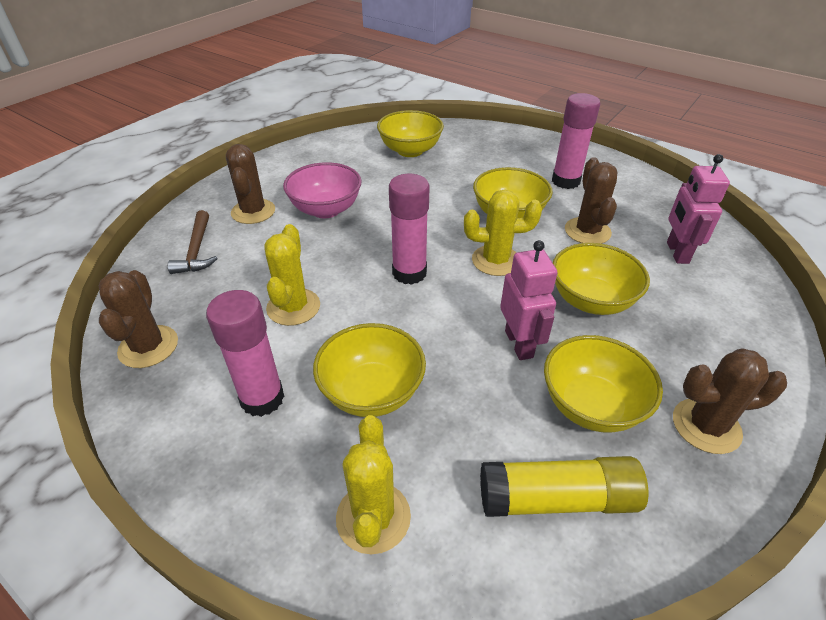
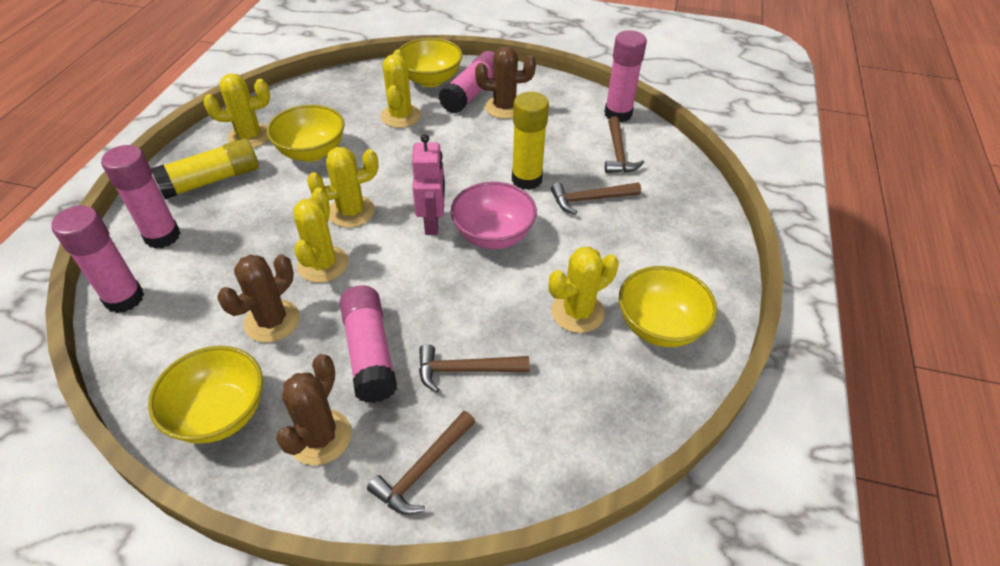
brown cactus: [98,270,178,368] [226,144,275,224] [565,157,617,244] [673,348,787,454] = 4 -> [217,255,300,343] [276,354,351,465] [475,46,536,119] = 3
brown hammer: [168,210,218,274] = 1 -> [367,411,475,515] [419,344,530,393] [551,182,641,215] [605,116,644,173] = 4
pink glue stick: [206,290,285,417] [389,174,429,285] [552,93,600,189] = 3 -> [51,205,144,313] [101,145,181,249] [340,285,397,403] [439,51,495,114] [604,30,647,122] = 5
pink robot: [500,240,557,360] [667,154,730,264] = 2 -> [412,134,445,235] = 1
yellow bowl: [313,323,426,417] [377,110,444,157] [473,167,553,218] [544,335,663,433] [553,243,650,315] = 5 -> [148,346,263,444] [267,105,345,162] [398,38,463,87] [619,266,717,347] = 4
yellow cactus: [264,224,320,326] [336,415,411,554] [464,189,542,276] = 3 -> [204,73,270,148] [293,188,348,283] [307,147,378,228] [380,50,421,128] [549,246,619,333] = 5
yellow glue stick: [480,456,649,517] = 1 -> [151,138,259,199] [512,92,549,190] = 2

